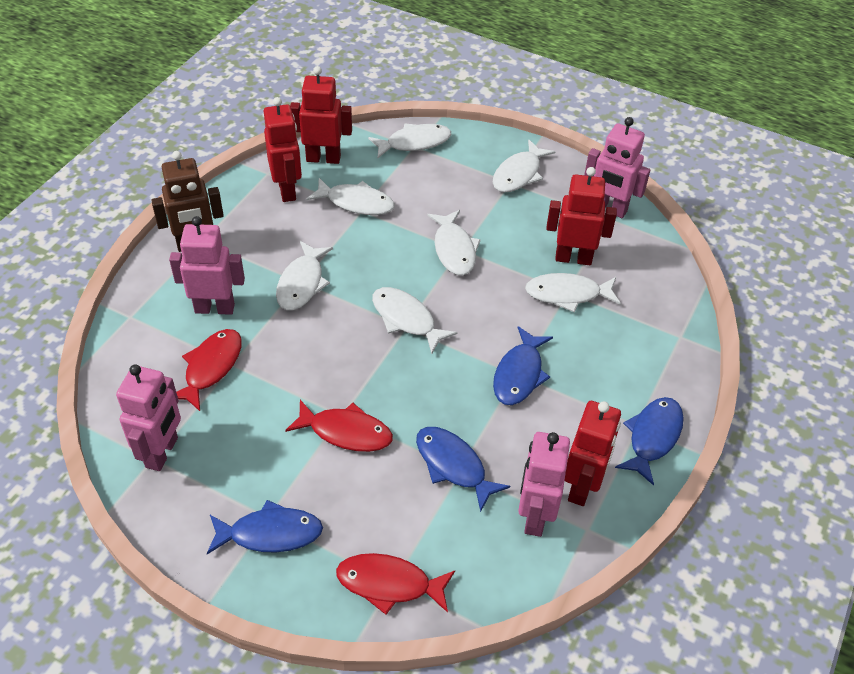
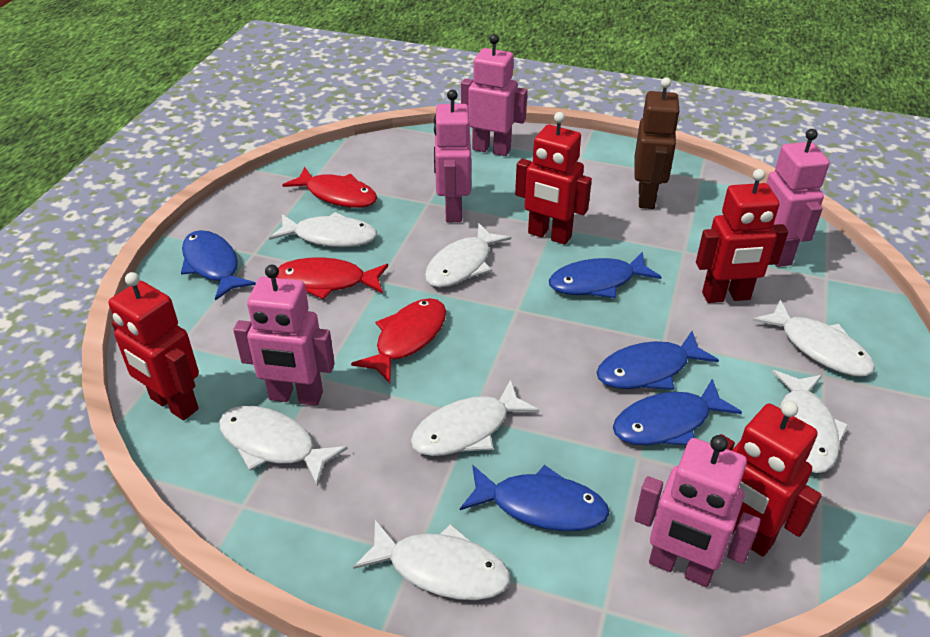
blue fish: [207,500,323,554] [416,427,510,512] [493,326,553,405] [615,397,684,486] = 4 -> [181,230,256,301] [460,465,610,531] [549,252,661,298] [596,331,719,390] [613,379,742,445] = 5
pink robot: [116,364,181,471] [169,216,245,315] [518,432,570,537] [584,117,650,218] = 4 -> [233,265,335,406] [434,90,471,222] [461,34,527,156] [635,435,761,587] [767,129,830,267] = 5

